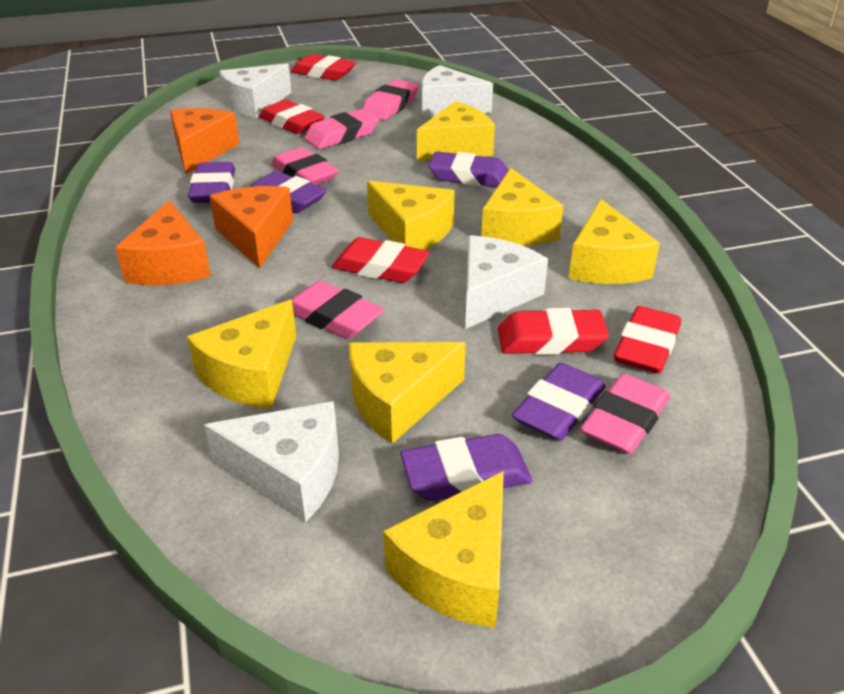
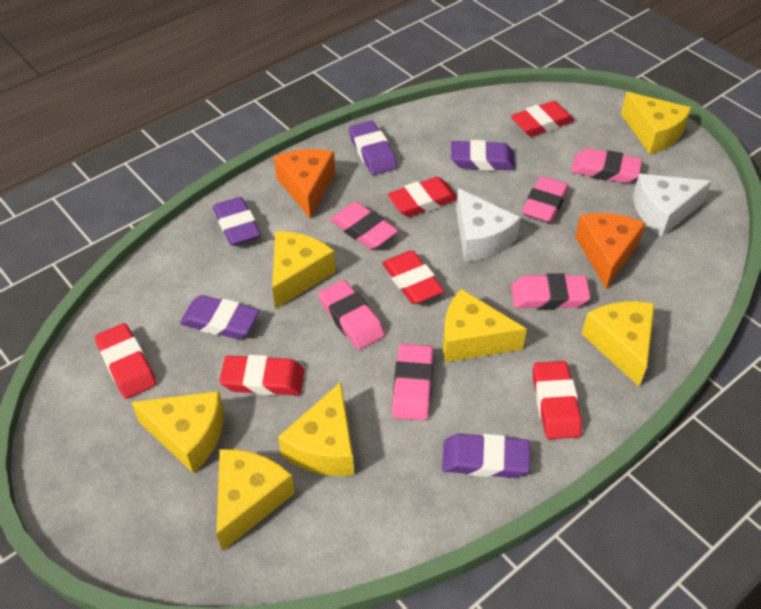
orange cheese: [115,200,211,285] [170,108,240,174] [209,186,293,268] = 3 -> [274,149,335,218] [575,213,645,289] = 2
pink eraser: [271,147,339,185] [291,281,385,339] [304,109,379,149] [363,79,419,120] [580,374,670,454] = 5 -> [318,280,385,350] [330,202,398,249] [392,344,433,421] [511,274,591,309] [522,176,569,223] [571,148,642,183] = 6
red eraser: [259,100,325,134] [291,54,356,81] [332,237,430,283] [498,308,609,355] [614,306,681,374] = 5 -> [95,323,157,399] [220,355,305,396] [382,250,444,304] [387,177,457,217] [511,101,574,136] [533,361,582,439] = 6
white cheese: [204,401,339,523] [219,63,291,118] [421,65,493,117] [465,235,548,329] = 4 -> [456,188,521,262] [633,174,711,237] = 2

